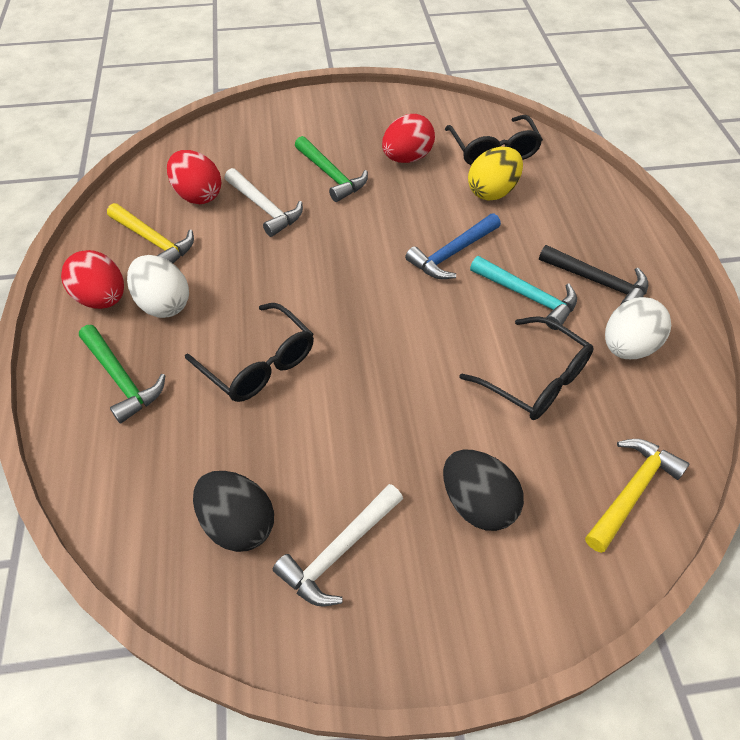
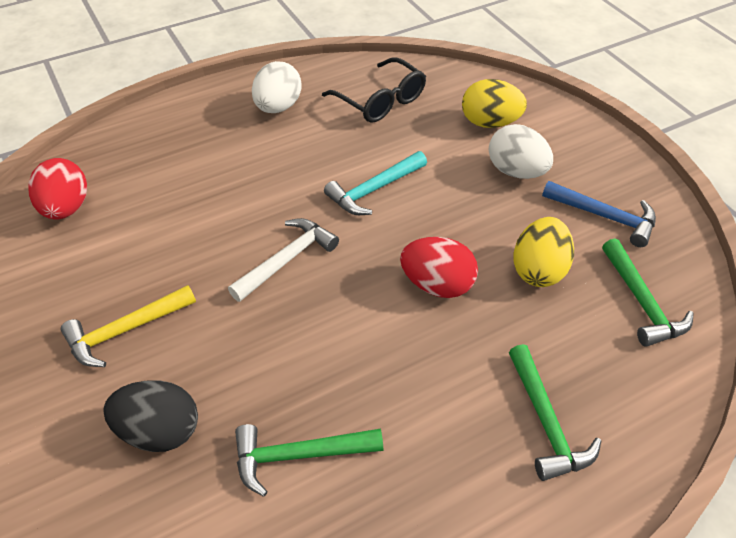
black egg: [193,471,274,552] [443,449,524,531] = 2 -> [103,380,198,452] = 1
black glasses: [185,303,314,402] [445,115,543,165] [459,316,593,420] = 3 -> [322,58,426,123] = 1
black hammer: [539,245,648,304] = 1 -> none = 0
green hammer: [79,325,166,423] [295,136,368,202] = 2 -> [235,424,383,497] [509,344,601,481] [602,238,694,347] = 3
red egg: [61,250,124,309] [167,150,222,204] [382,114,435,163] = 3 -> [28,158,87,219] [400,237,478,298] = 2
white hammer: [225,168,303,237] [273,484,403,606] = 2 -> [228,218,339,302] = 1
yellow egg: [468,147,523,200] = 1 -> [462,79,527,128] [513,217,574,287] = 2
yellow hammer: [107,203,194,263] [585,439,689,553] = 2 -> [61,285,196,367] = 1

